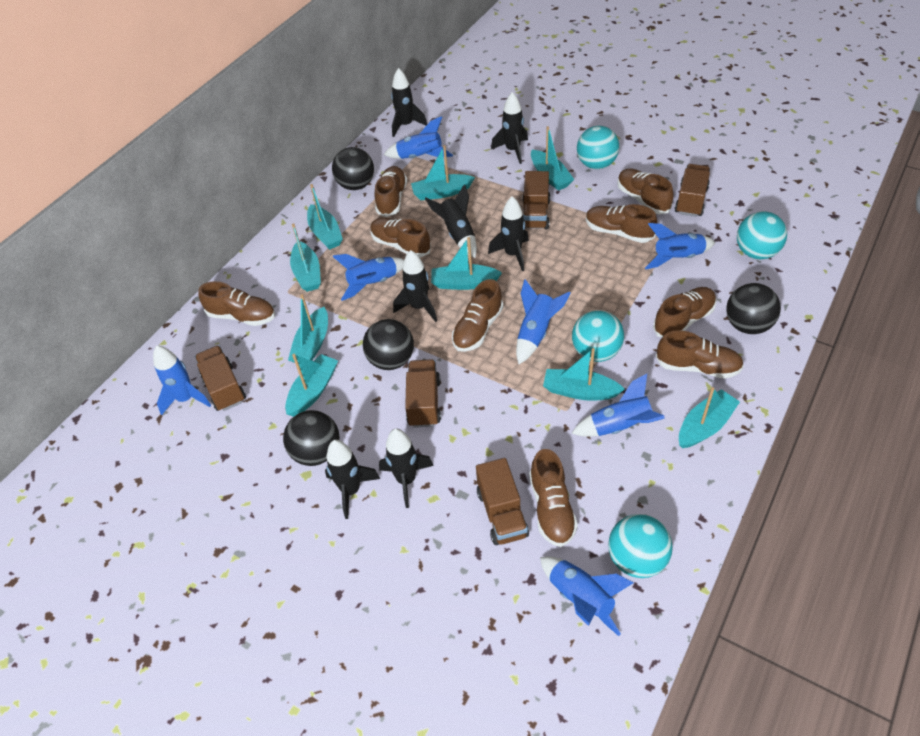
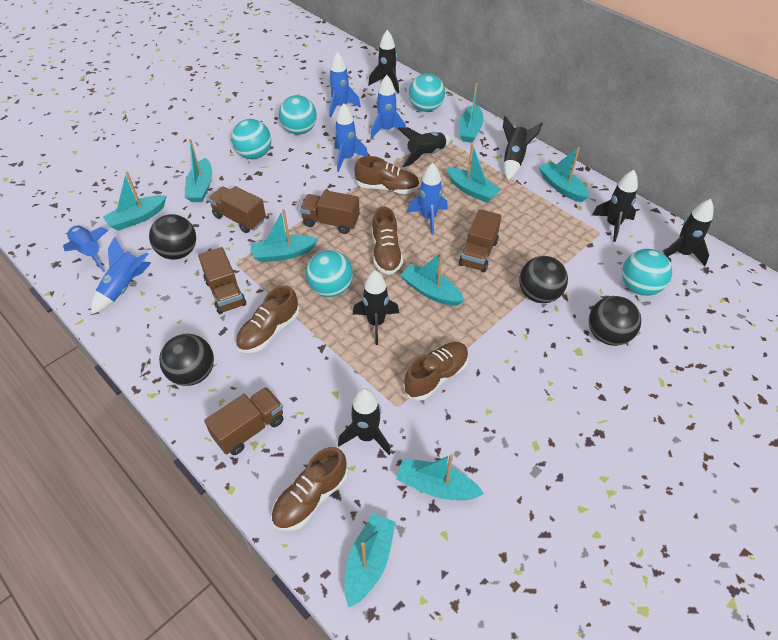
blue rocket: [153,345,211,415] [332,254,404,301] [384,116,453,159] [516,279,571,364] [540,556,634,636] [571,374,665,437] [645,223,715,269] = 7 -> [63,226,108,272] [91,236,151,314] [329,52,361,117] [335,104,368,172] [371,75,406,139] [407,163,448,235] = 6
brown shoe: [198,281,275,326] [371,218,431,257] [374,166,407,217] [452,279,503,352] [529,449,578,547] [586,204,658,243] [617,168,674,214] [653,287,716,337] [656,330,744,379] = 9 -> [236,285,299,353] [271,447,348,531] [355,156,420,194] [372,206,403,275] [403,342,469,401] = 5
turquoise ball: [572,310,624,362] [577,126,619,169] [608,514,673,578] [737,211,787,259] = 4 -> [231,119,271,159] [279,95,317,135] [306,250,353,297] [409,73,445,112] [622,249,672,296] = 5

